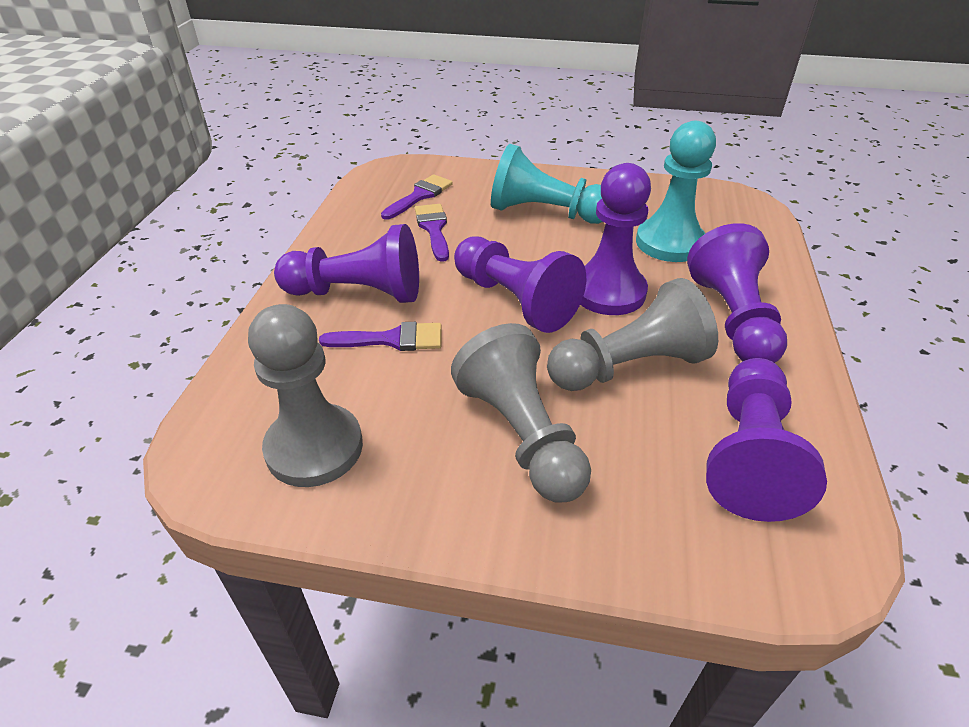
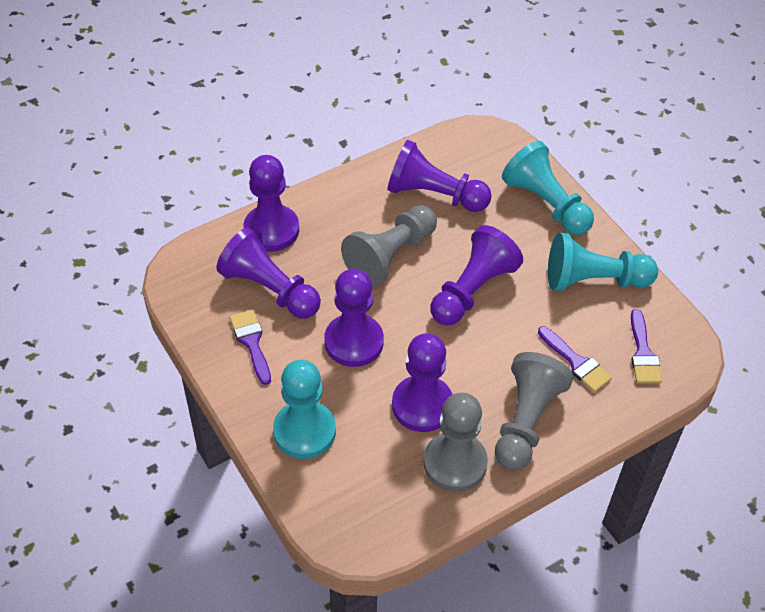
purple pawn: [274,224,419,303] [454,237,586,333] [580,163,651,315] [687,223,787,363] [706,358,827,522] = 5 -> [217,226,321,318] [243,155,299,252] [324,269,384,367] [388,140,492,212] [392,333,453,432] [430,225,523,326] = 6
turquoise pawn: [491,144,603,224] [636,121,716,262] = 2 -> [273,360,336,459] [502,141,594,235] [548,233,658,291] = 3

